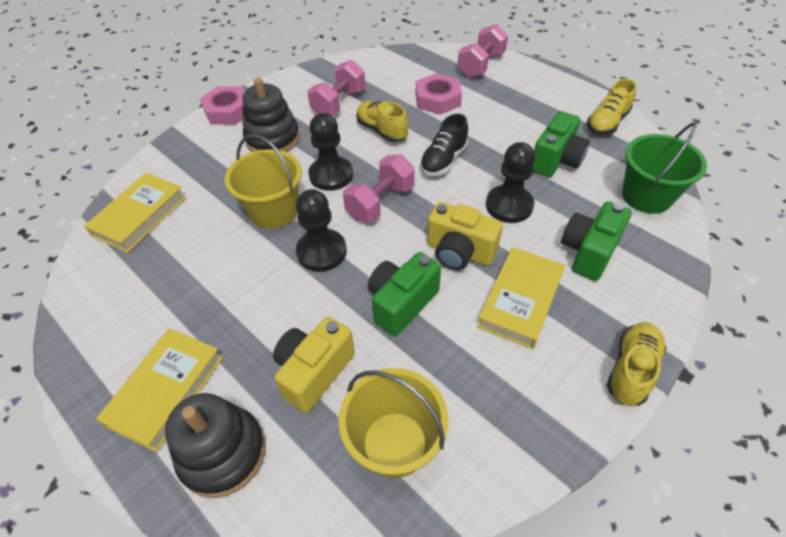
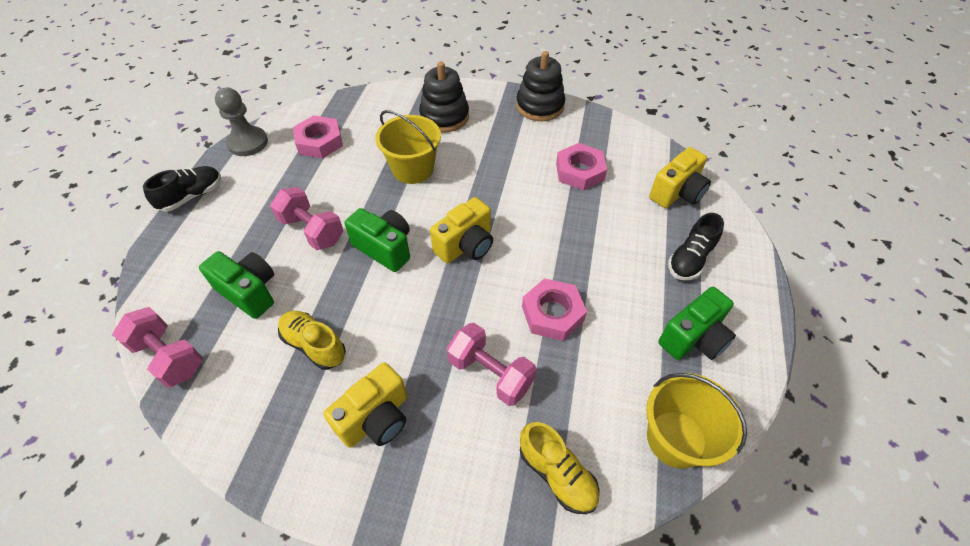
black pawn: [296,189,347,272] [308,113,353,191] [486,142,535,223] = 3 -> none = 0
black shoe: [420,114,468,176] = 1 -> [143,166,221,212] [668,213,724,280] = 2
green bucket: [622,122,707,214] = 1 -> none = 0
grey pawn: none = 0 -> [215,87,268,156] = 1
pink nut: [200,86,245,125] [416,73,462,115] = 2 -> [293,115,343,158] [522,278,587,341] [556,143,607,191] = 3
yellow book: [84,173,186,253] [96,328,223,452] [477,247,565,349] = 3 -> none = 0
yellow camera: [273,317,355,413] [427,202,503,270] = 2 -> [323,362,407,448] [430,197,493,263] [649,147,711,208] = 3
yellow shoe: [356,101,409,142] [587,79,637,135] [607,322,666,406] = 3 -> [278,311,346,370] [520,422,599,514] = 2

